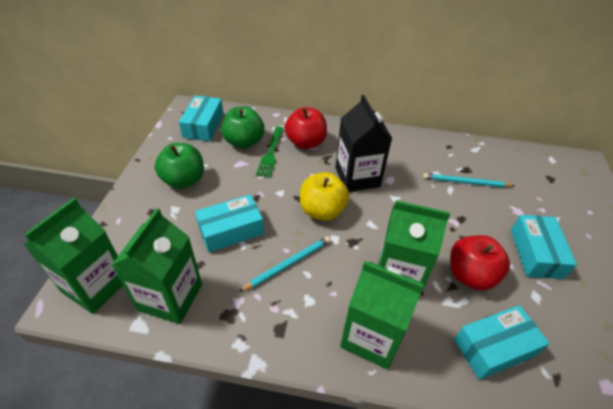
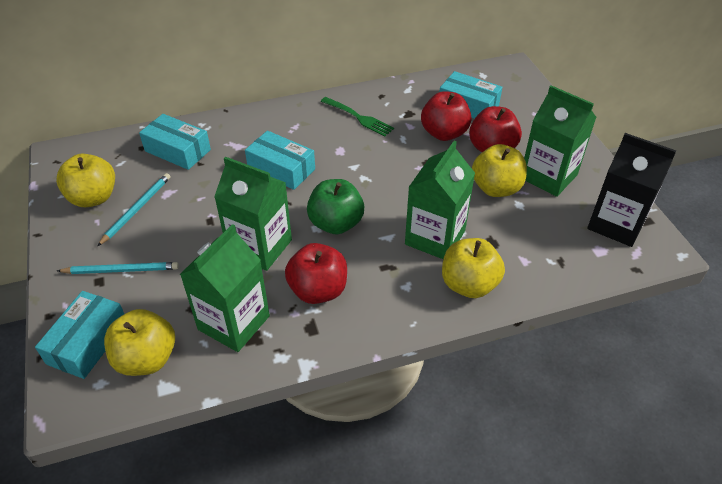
green apple: [155,143,204,189] [221,106,265,149] = 2 -> [307,179,364,234] = 1
red apple: [285,107,327,149] [450,235,510,291] = 2 -> [285,243,347,304] [421,91,471,141] [469,106,522,152] = 3
yellow apple: [300,172,349,221] = 1 -> [56,154,115,207] [104,309,175,376] [442,238,505,298] [472,144,527,197] = 4

